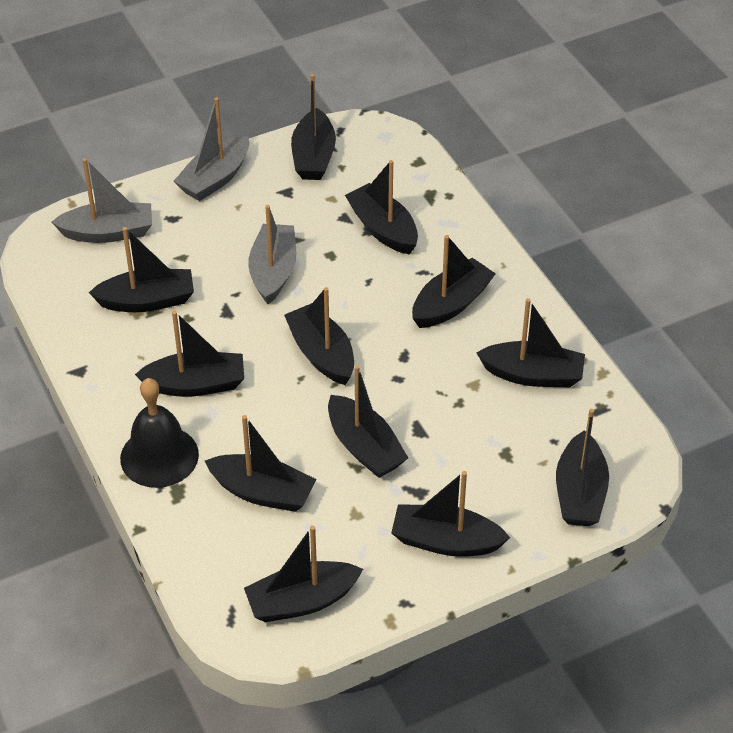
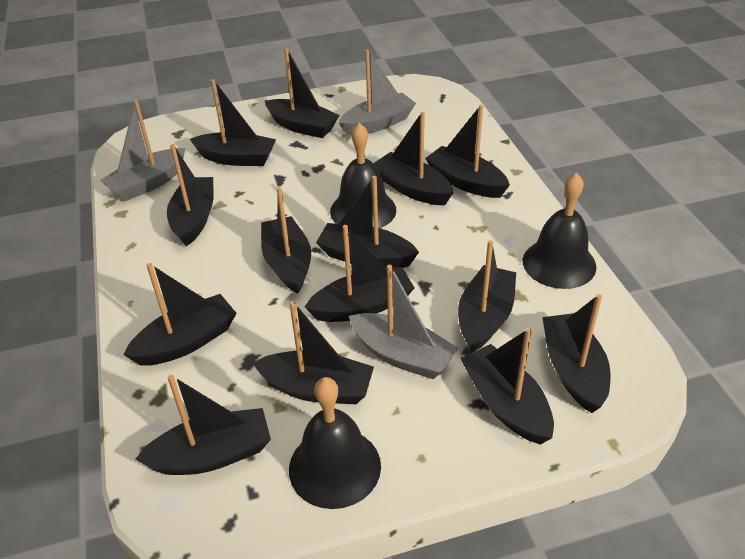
black bell: [120,378,199,488] = 1 -> [289,377,381,509] [330,123,396,228] [523,172,596,289] = 3
black boat: [89,227,194,312] [135,311,244,397] [205,415,316,512] [244,525,363,622] [284,287,354,385] [291,74,336,180] [328,365,408,478] [345,160,418,255] [391,471,510,557] [412,235,496,328] [477,298,585,387] [556,409,609,526] = 12 -> [124,263,237,366] [135,375,271,475] [167,144,214,246] [190,79,276,166] [253,301,374,404] [261,187,311,293] [265,48,339,138] [304,225,414,322] [316,176,419,268] [373,112,453,205] [425,105,510,198] [458,240,516,353] [460,328,554,445] [542,294,610,413] = 14

